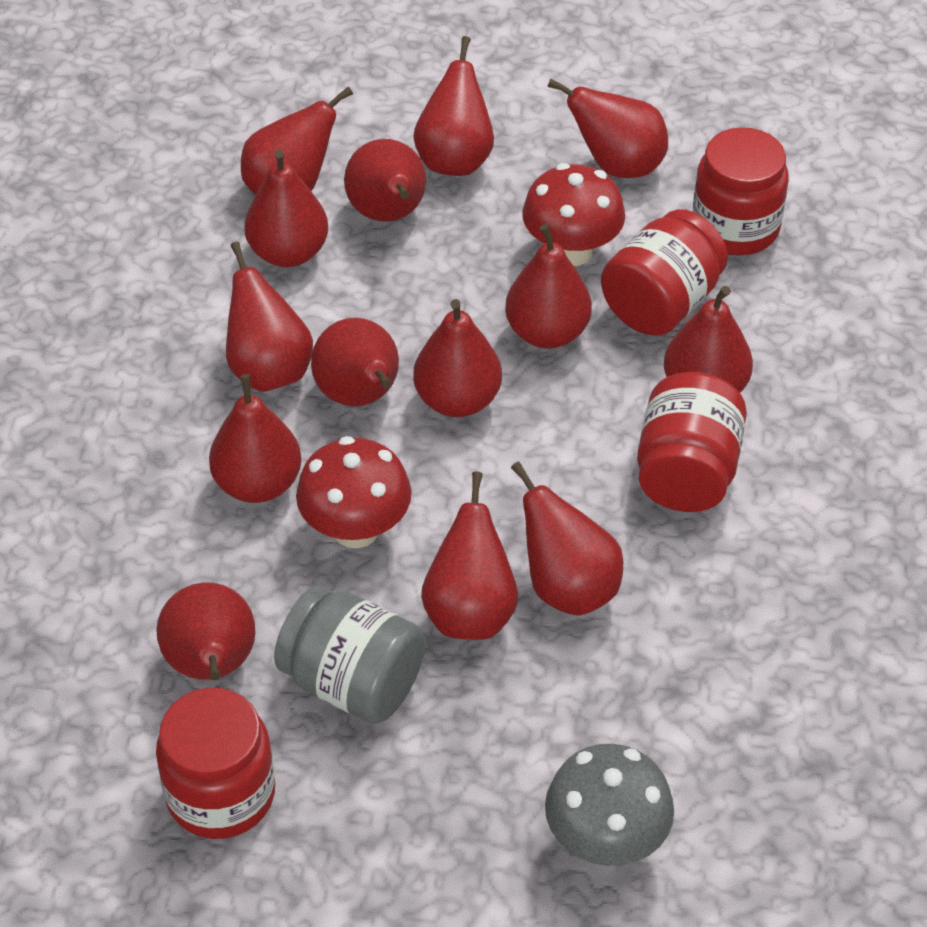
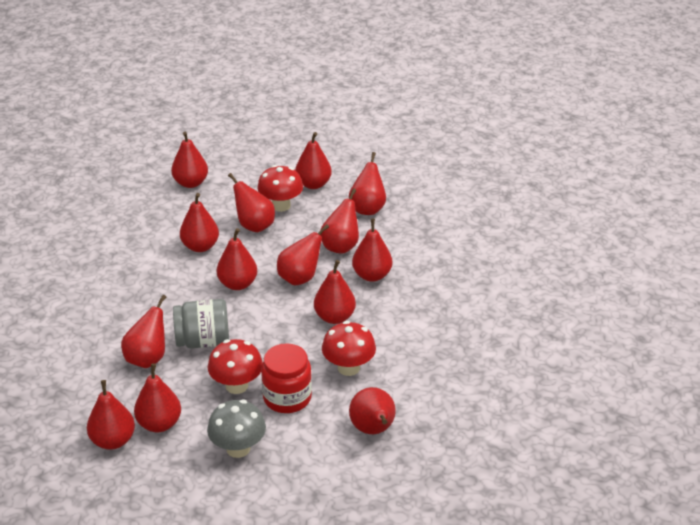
red jar: [156,688,275,839] [601,209,728,336] [637,372,747,512] [693,127,789,255] = 4 -> [261,343,312,413] = 1
red mushroom: [296,436,412,548] [522,163,625,266] = 2 -> [208,339,263,394] [257,165,303,212] [322,321,376,376] = 3

